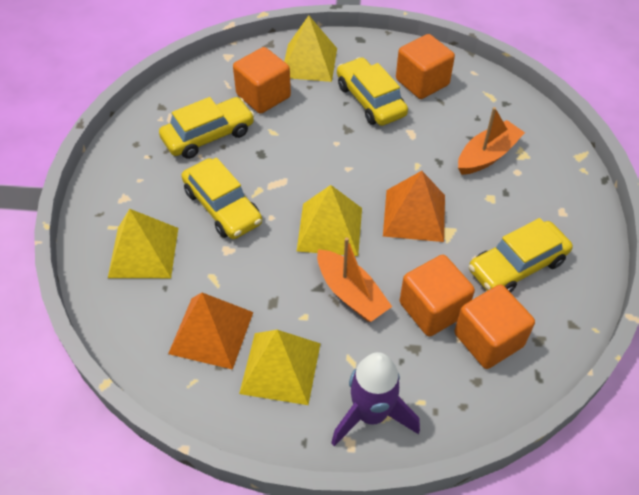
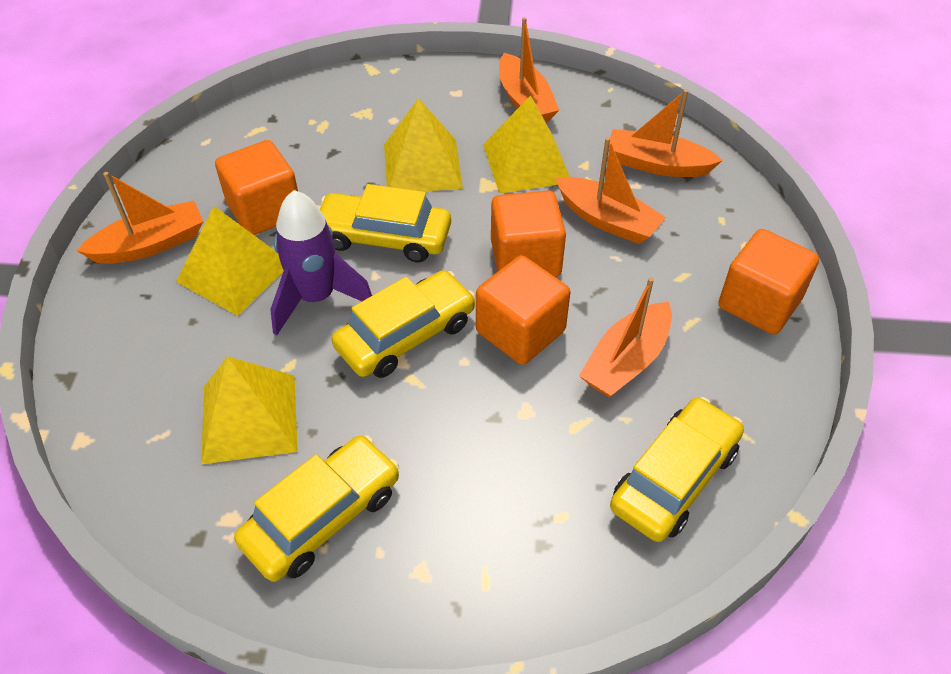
orange boat: [317,237,392,322] [458,107,525,175] = 2 -> [77,172,204,264] [499,17,559,122] [556,137,666,244] [579,277,672,398] [608,89,723,177] = 5
orange pyramid: [168,293,253,370] [383,171,445,242] = 2 -> none = 0

